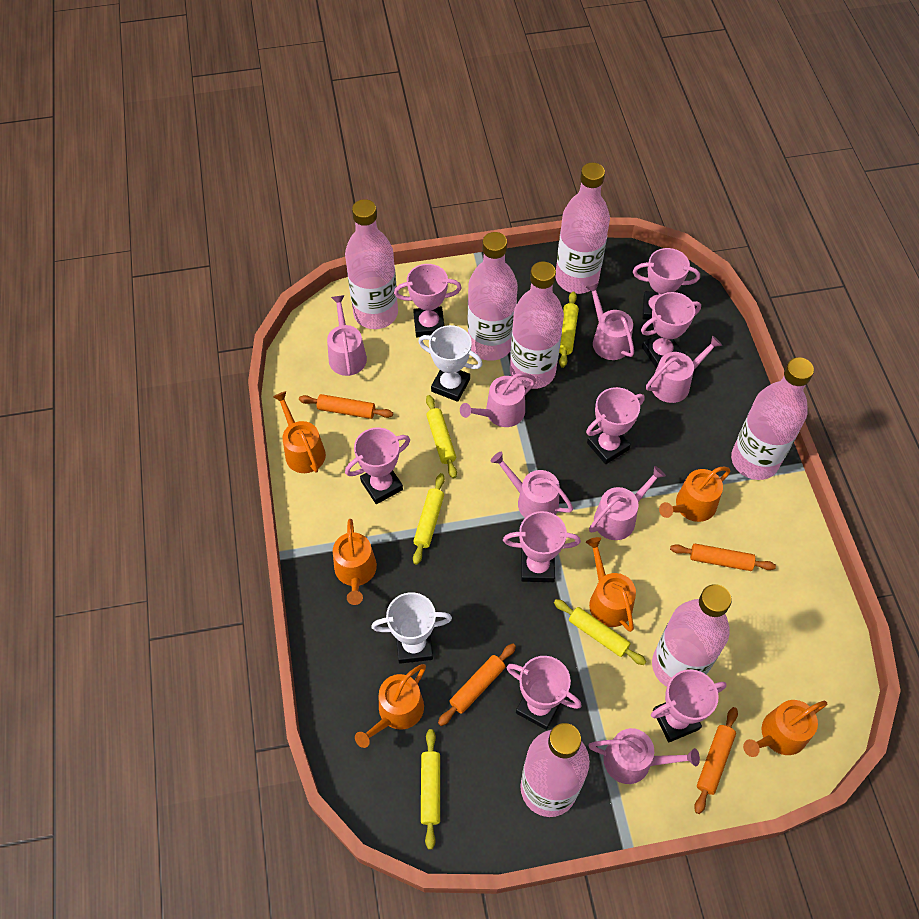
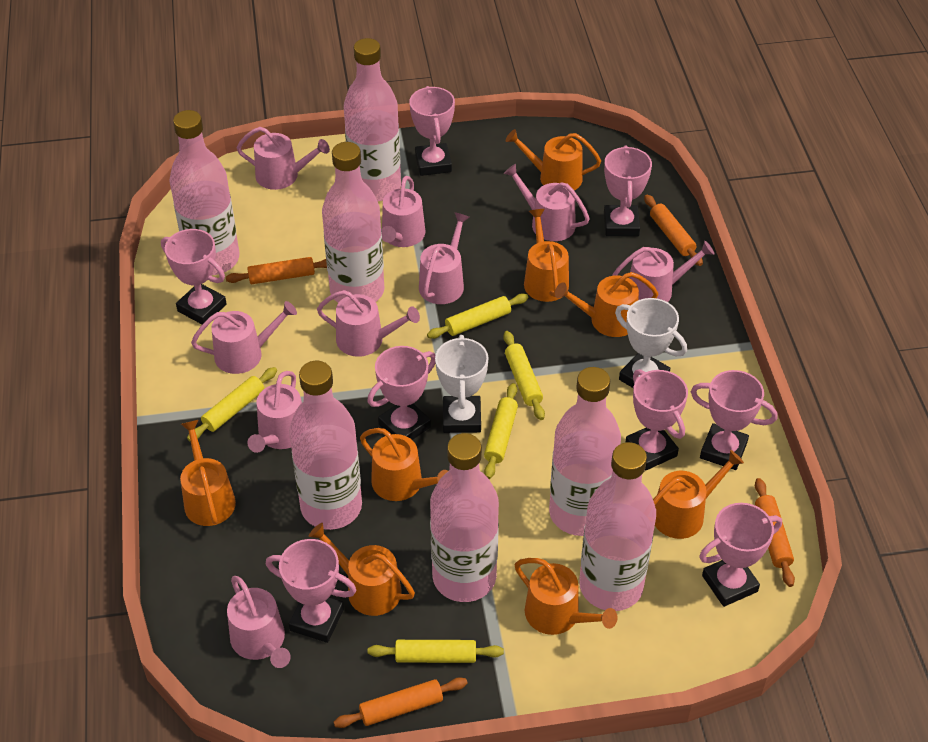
orange watering can: [273,391,326,473] [333,519,377,605] [355,664,426,748] [586,537,636,632] [659,467,731,522] [743,700,827,757] = 6 -> [180,420,236,526] [309,523,415,616] [360,428,448,501] [506,129,601,190] [515,558,617,635] [524,209,569,302] [555,272,658,337] [653,450,744,539] = 8
pink watering can: [327,295,367,376] [460,373,536,427] [491,452,573,518] [586,282,634,360] [589,466,666,540] [589,728,700,784] [646,336,722,403] = 7 -> [191,301,297,374] [227,576,291,668] [237,127,330,190] [247,371,302,453] [317,290,420,357] [381,176,426,247] [419,212,470,304] [504,164,590,241] [612,241,715,302] = 9

